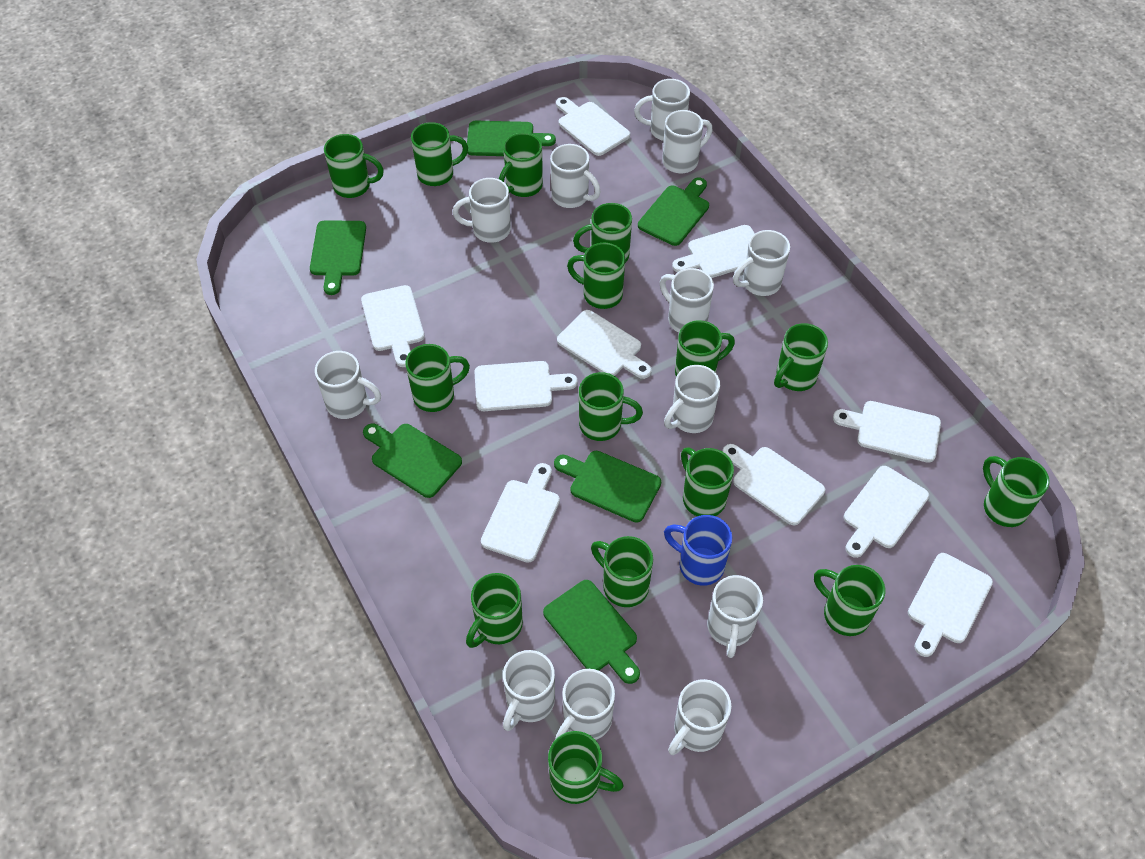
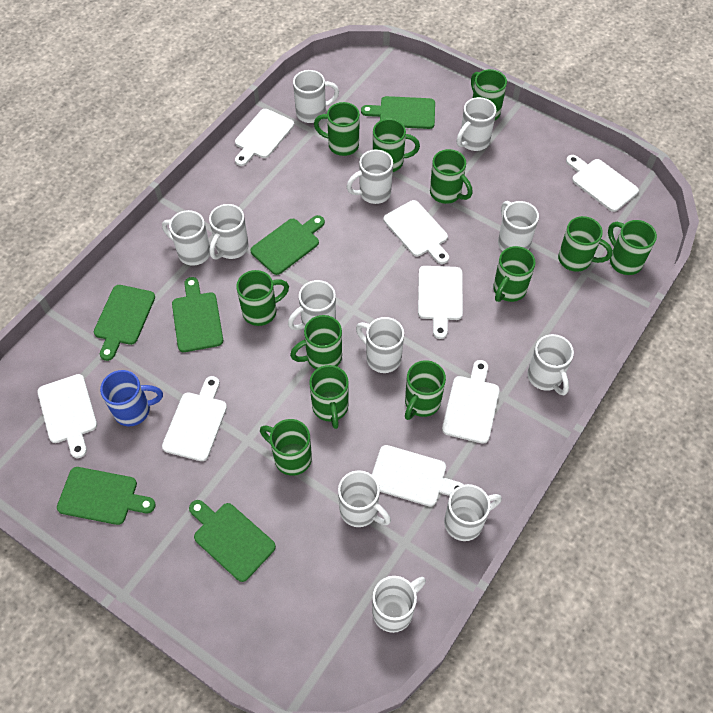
green mug: [324,134,384,198] [406,344,470,412] [411,122,468,186] [466,573,523,648] [499,133,543,197] [548,731,624,804] [567,243,625,309] [573,203,632,263] [579,372,643,441] [591,536,653,607] [675,320,735,377] [681,447,734,516] [774,323,828,391] [814,565,885,636] [983,456,1049,527] = 15 -> [236,270,289,326] [260,419,312,476] [290,315,342,369] [309,365,349,429] [314,102,360,156] [373,119,420,172] [405,360,446,420] [430,149,473,204] [471,69,507,120] [493,246,535,302] [558,216,613,272] [608,220,657,275] = 12
white cutting board: [361,285,424,367] [474,361,578,411] [481,463,560,563] [556,97,630,156] [557,310,652,379] [672,225,755,278] [722,444,825,525] [833,401,941,463] [844,466,929,558] [908,553,993,657] = 10 -> [37,374,97,458] [162,376,227,461] [235,109,294,166] [372,445,464,507] [383,200,449,264] [418,266,463,339] [442,360,500,444] [566,155,639,212] = 8

